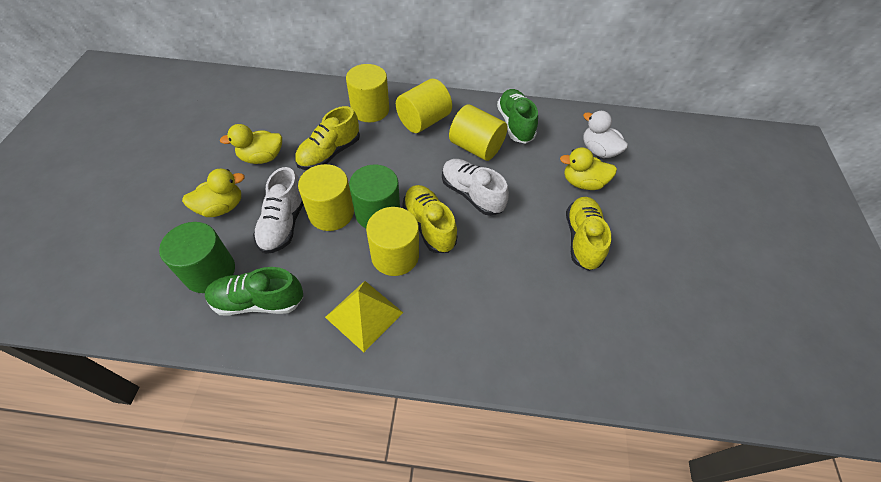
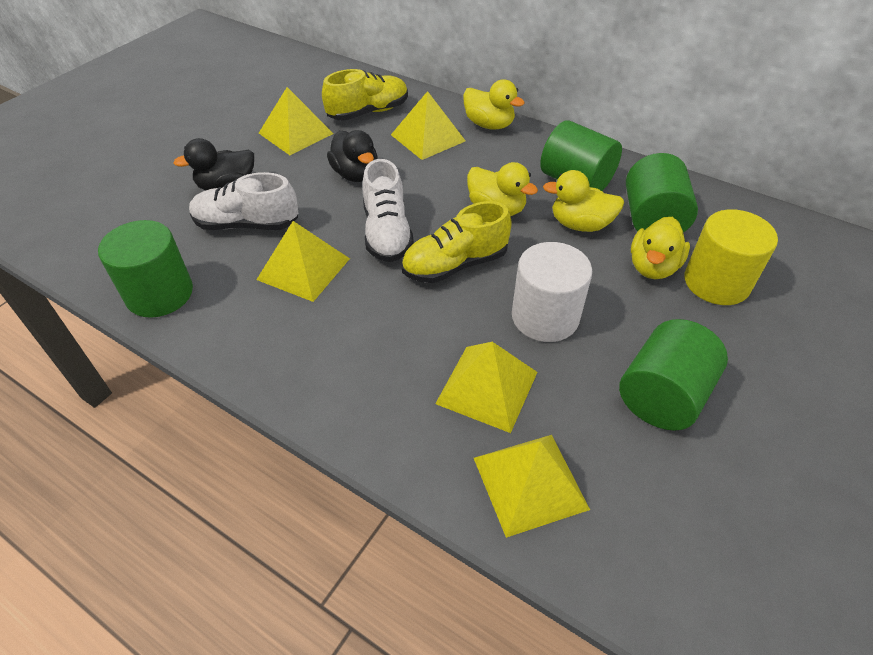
black duck: none = 0 -> [174,138,254,191] [327,130,378,182] = 2
green cylinder: [159,222,235,293] [349,165,400,228] = 2 -> [98,220,193,318] [540,120,622,191] [619,319,728,431] [626,153,698,232] = 4
green shoe: [205,267,303,316] [497,89,538,144] = 2 -> none = 0
white cylinder: none = 0 -> [512,242,592,342] = 1
white duck: [583,111,628,158] = 1 -> none = 0
yellow cylinder: [298,164,354,231] [346,64,389,122] [366,207,419,276] [396,79,452,133] [449,104,508,161] = 5 -> [684,209,778,305] = 1
yellow duck: [182,169,245,217] [220,124,282,164] [560,148,617,190] = 3 -> [463,79,525,129] [467,162,538,216] [543,170,624,232] [631,217,690,279] = 4
yellow pyramid: [325,281,403,352] = 1 -> [256,221,350,302] [259,87,334,155] [391,91,466,160] [435,342,537,433] [474,435,590,538] = 5
yellow shoe: [295,106,360,170] [402,185,457,253] [566,197,611,271] = 3 -> [322,69,408,121] [402,201,512,283] = 2

